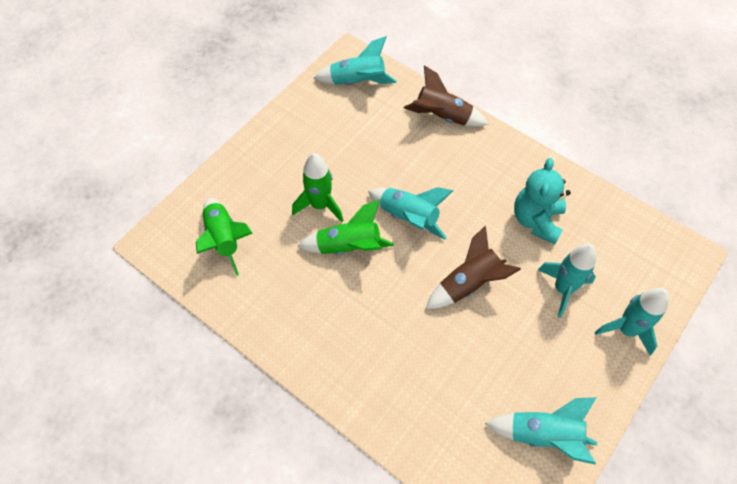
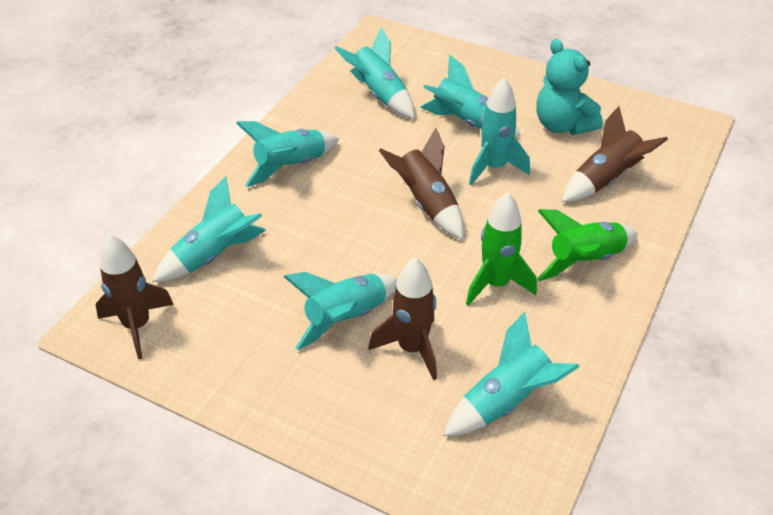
brown rocket: [404,65,489,127] [426,226,521,309] = 2 -> [96,234,174,359] [369,257,437,380] [379,128,464,240] [562,106,668,202] = 4
green rocket: [196,198,253,276] [292,153,343,222] [297,200,394,254] = 3 -> [466,193,537,306] [537,209,638,281] = 2
turquoise rocket: [314,36,397,85] [368,187,453,240] [485,397,597,465] [538,244,597,318] [595,288,669,356] = 5 -> [153,176,266,282] [236,121,339,187] [284,272,398,350] [334,27,415,119] [420,54,521,137] [444,312,579,436] [469,77,530,185] = 7

